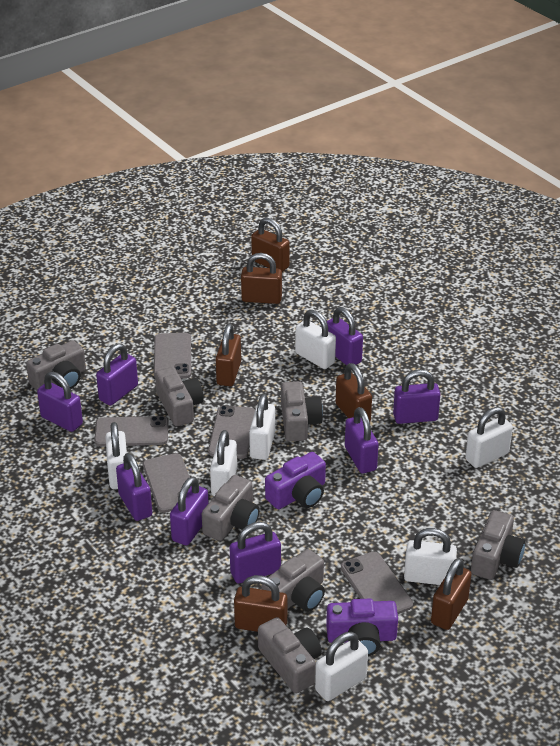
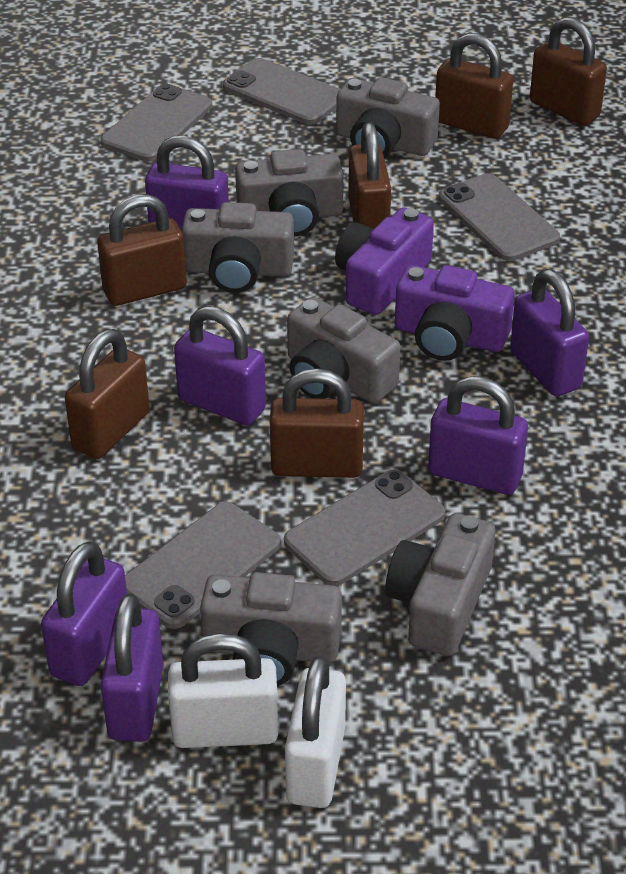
grey camera: [26,340,86,390] [155,367,204,426] [202,475,260,541] [258,617,322,693] [261,549,325,612] [281,381,323,441] [471,510,525,580] = 7 -> [182,202,294,293] [200,572,342,686] [235,149,344,237] [287,297,400,404] [336,77,440,158] [385,513,496,656] = 6
purple padlock: [37,372,83,432] [96,344,138,406] [116,453,152,521] [170,477,209,546] [230,522,281,583] [327,307,363,365] [345,407,379,473] [393,370,440,424] = 8 -> [41,541,127,686] [100,593,164,742] [145,135,229,231] [174,306,266,425] [428,376,528,495] [510,269,589,397] = 6
white padlock: [105,422,127,489] [210,430,237,496] [249,394,275,460] [295,310,336,369] [315,632,368,701] [404,528,457,585] [465,407,513,468] = 7 -> [168,633,278,748] [285,655,346,808] = 2

